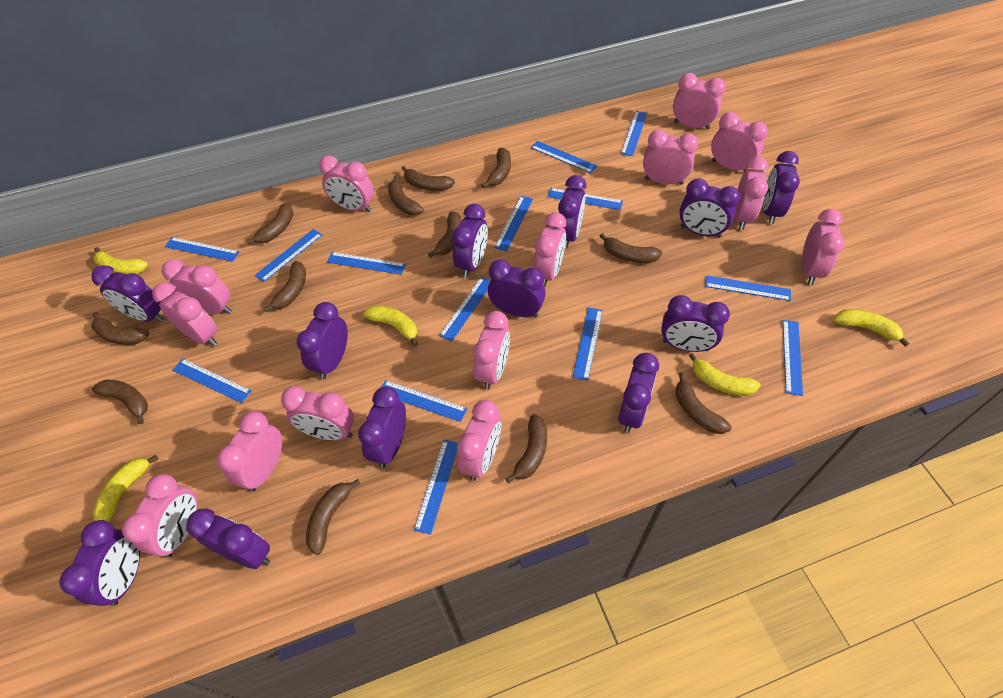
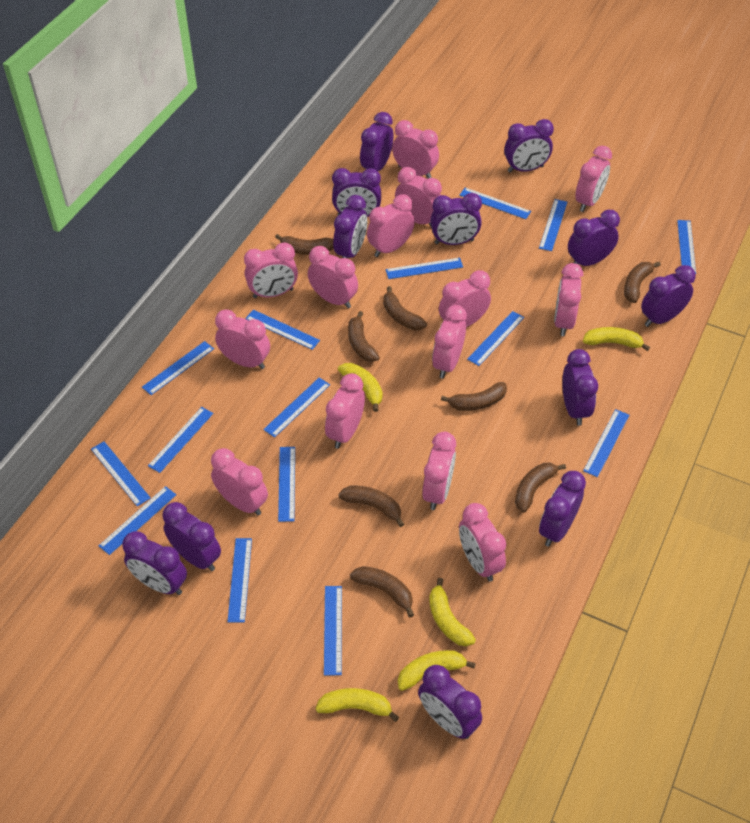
blue ruler: [165,237,239,262] [173,358,252,403] [255,229,322,282] [327,252,406,275] [381,380,467,422] [414,439,458,535] [439,277,490,342] [494,196,533,251] [531,141,597,173] [548,188,623,210] [573,307,603,381] [621,111,647,156] [705,275,791,301] [783,320,803,396] = 14 -> [91,441,151,506] [99,486,176,555] [142,341,214,395] [148,407,214,473] [227,538,252,623] [245,310,320,350] [263,378,330,437] [278,447,295,522] [324,586,342,676] [386,258,463,279] [459,188,531,219] [467,311,524,366] [539,199,567,251] [583,409,629,477] [677,220,696,274] = 15
brown banana: [91,312,149,345] [92,380,148,424] [246,203,294,245] [264,261,306,312] [306,479,360,555] [388,175,424,215] [401,166,455,191] [428,211,462,258] [481,148,511,188] [505,414,547,483] [600,233,662,263] [675,372,732,434] = 12 -> [275,234,334,255] [338,486,404,527] [348,311,380,362] [350,566,414,617] [383,286,427,330] [441,382,507,411] [515,463,566,512] [624,262,661,303] = 8

